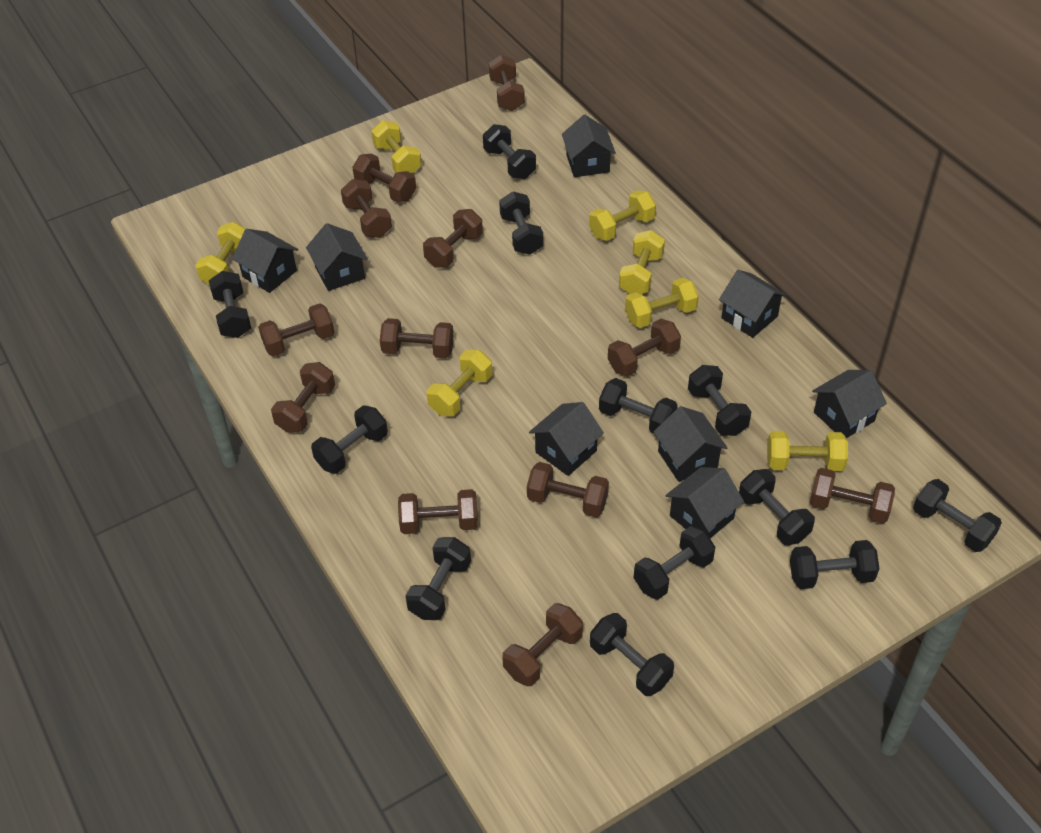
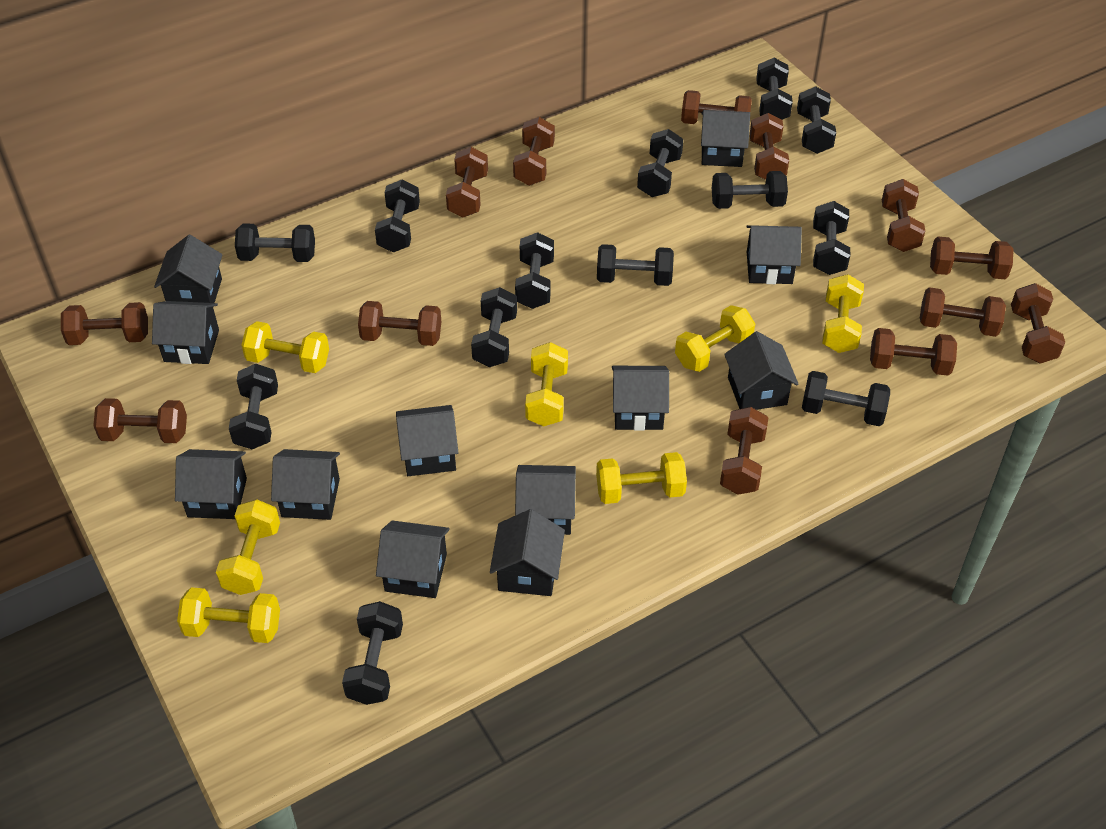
black dumbbell: [209,271,251,338] [311,405,388,474] [405,537,471,620] [483,124,536,179] [499,192,543,255] [590,613,674,696] [599,378,678,434] [634,526,715,599] [688,365,751,436] [739,469,815,545] [790,540,879,589] [913,479,1002,552] = 12 -> [229,364,278,449] [235,224,315,262] [342,601,403,705] [375,179,420,252] [471,287,517,367] [515,232,554,309] [597,244,674,286] [637,129,683,197] [712,171,788,209] [756,58,793,120] [797,86,836,154] [802,371,890,426] [813,201,850,275] = 13
black house: [232,229,298,293] [306,223,368,291] [529,402,604,476] [562,115,616,177] [654,406,728,482] [665,467,744,538] [719,270,787,338] [812,370,887,438] = 8 -> [152,301,219,364] [154,235,223,303] [175,449,247,519] [271,449,340,520] [376,520,450,598] [396,405,459,476] [490,509,565,596] [515,465,576,535] [612,366,669,431] [701,110,750,167] [724,331,799,410] [746,225,802,284] = 12
brown dumbbell: [258,303,335,357] [271,362,335,433] [341,179,392,238] [352,154,416,202] [380,318,454,358] [398,489,478,534] [423,209,483,268] [489,55,525,111] [502,603,583,686] [527,462,609,517] [608,319,681,377] [810,468,895,523] = 12 -> [61,302,148,345] [93,398,187,443] [358,301,441,346] [446,147,488,218] [513,117,555,186] [681,90,752,124] [720,407,768,495] [749,113,789,180] [870,328,957,376] [882,179,925,252] [920,287,1006,337] [930,237,1013,279] [1011,283,1065,364] = 13

